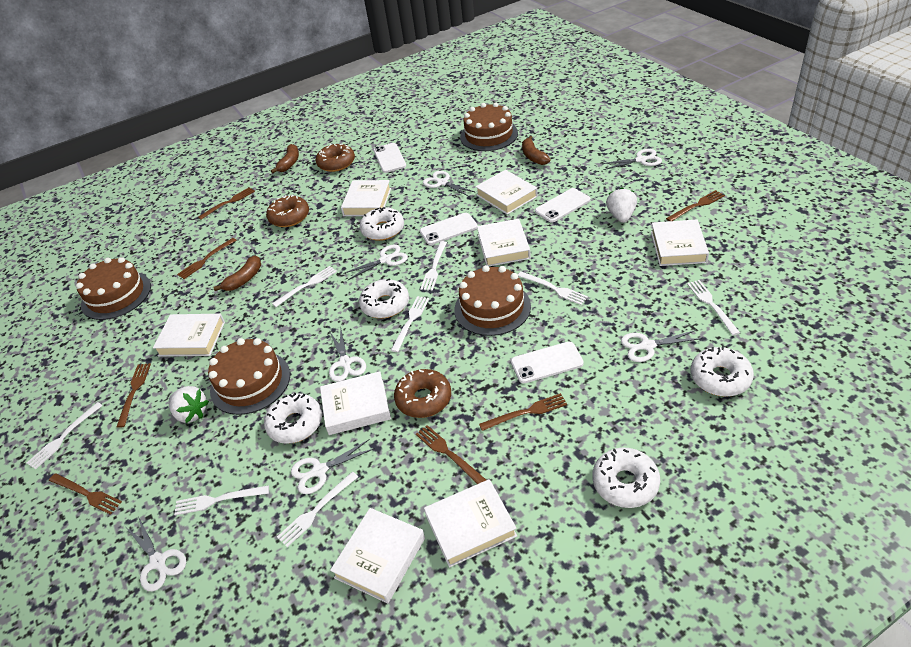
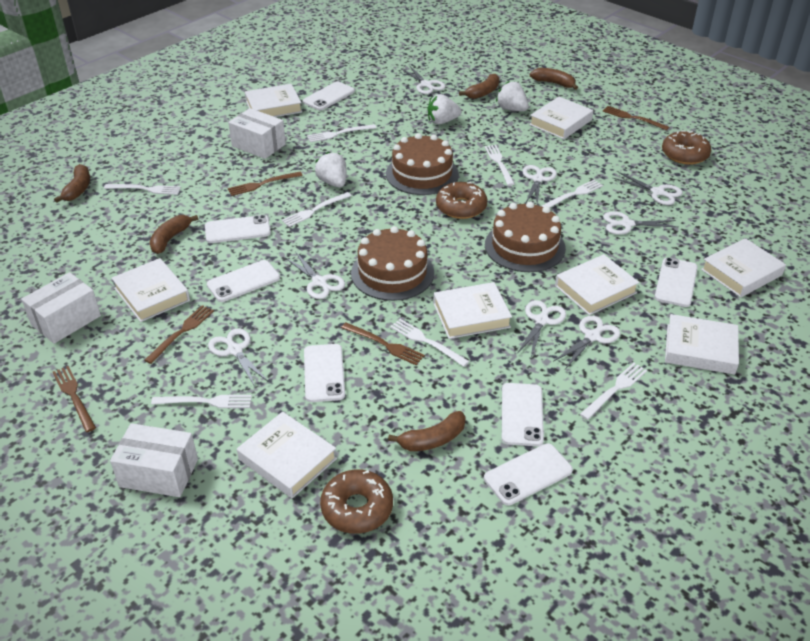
brown banana: [214,255,261,291] [271,144,299,174] [522,136,551,165] = 3 -> [54,164,90,203] [150,215,198,254] [388,411,466,451] [459,74,500,99] [530,68,578,90] = 5
brown cake: [76,257,151,320] [208,338,290,415] [454,265,531,336] [460,103,518,151] = 4 -> [351,226,434,301] [386,133,459,195] [485,202,566,272] = 3
brown fork: [49,474,122,515] [116,363,151,428] [177,238,237,279] [198,187,255,220] [416,425,486,484] [479,393,567,431] [666,190,725,221] = 7 -> [53,366,96,432] [144,305,214,364] [228,172,303,196] [341,322,425,365] [603,106,669,131] = 5
white box: none = 0 -> [21,272,101,344] [110,423,198,497] [228,108,286,159] = 3
white donut: [264,393,322,444] [359,278,409,318] [360,207,404,241] [593,448,660,508] [691,346,754,397] = 5 -> none = 0
white phone: [373,143,406,173] [420,213,478,245] [511,342,584,383] [535,188,590,223] = 4 -> [205,215,271,243] [207,260,280,302] [303,81,355,111] [304,344,345,402] [484,443,573,506] [502,383,544,446] [655,257,698,307] = 7
white scissors: [127,517,186,591] [291,439,375,494] [329,328,366,382] [343,245,408,280] [423,171,476,197] [600,149,662,170] [621,330,702,362] = 7 -> [208,328,269,386] [285,253,345,299] [402,66,446,94] [518,300,566,357] [523,165,557,205] [553,315,621,369] [603,211,678,235] [613,172,683,205] = 8
white strawberry: [169,386,209,423] [606,187,637,223] = 2 -> [315,152,347,187] [428,94,462,124] [496,81,529,111] = 3

